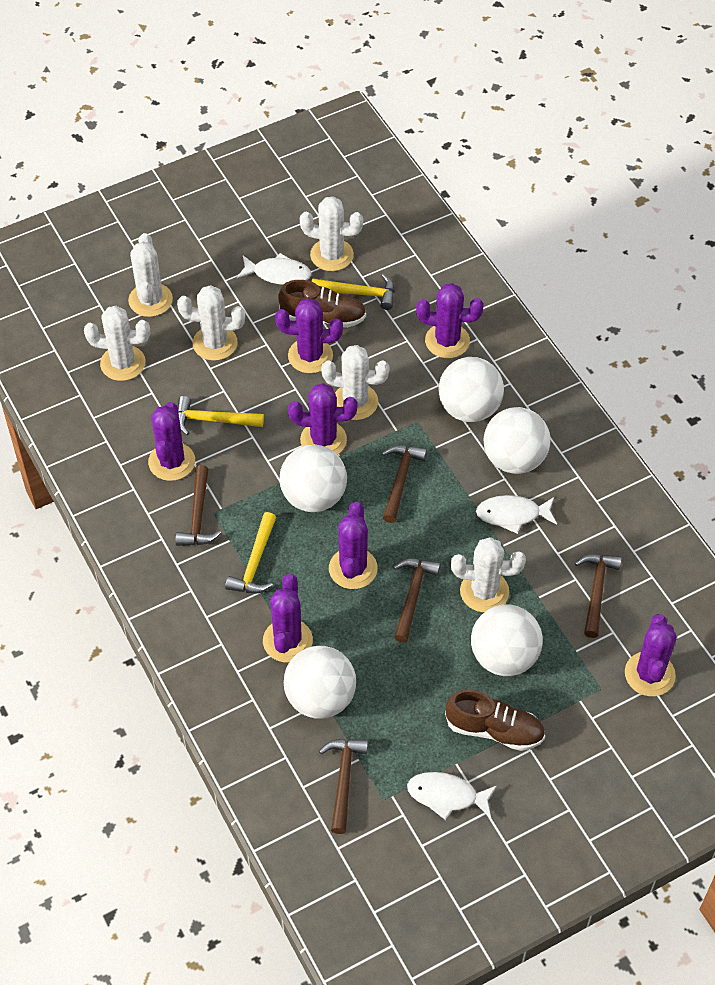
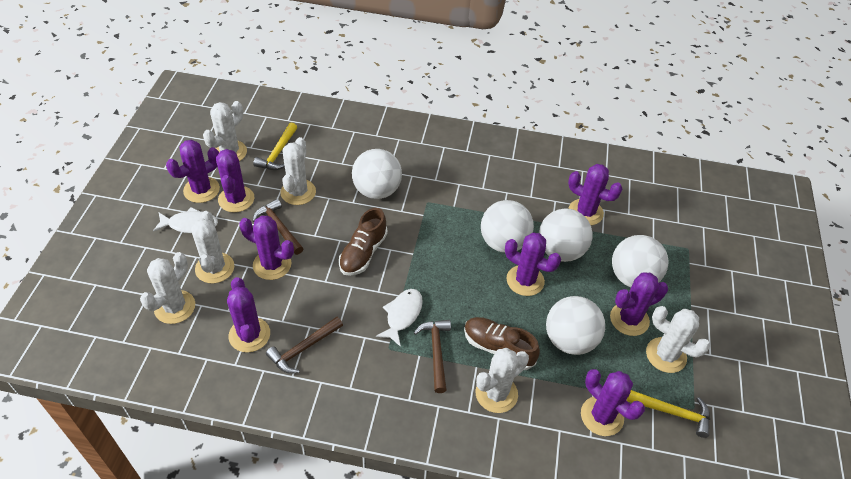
brown hammer: [175,465,221,546] [319,739,368,834] [382,445,427,523] [394,559,441,643] [575,554,622,638] = 5 -> [253,199,304,255] [266,317,343,374] [414,320,451,393] = 3
purple cactus: [148,402,195,481] [263,574,313,662] [275,298,343,373] [288,383,357,455] [329,502,378,589] [416,283,484,358] [625,614,677,696] = 7 -> [166,140,220,203] [216,149,254,212] [227,277,270,353] [239,216,294,280] [505,232,561,296] [568,164,622,225] [581,369,645,436] [610,272,668,336] = 8
white fish: [237,253,311,285] [407,772,497,820] [476,495,557,534] = 3 -> [153,207,218,233] [376,289,423,347] = 2
yellow hammer: [178,396,264,435] [225,512,276,593] [312,274,395,310] = 3 -> [253,123,297,170] [627,390,710,438] = 2

